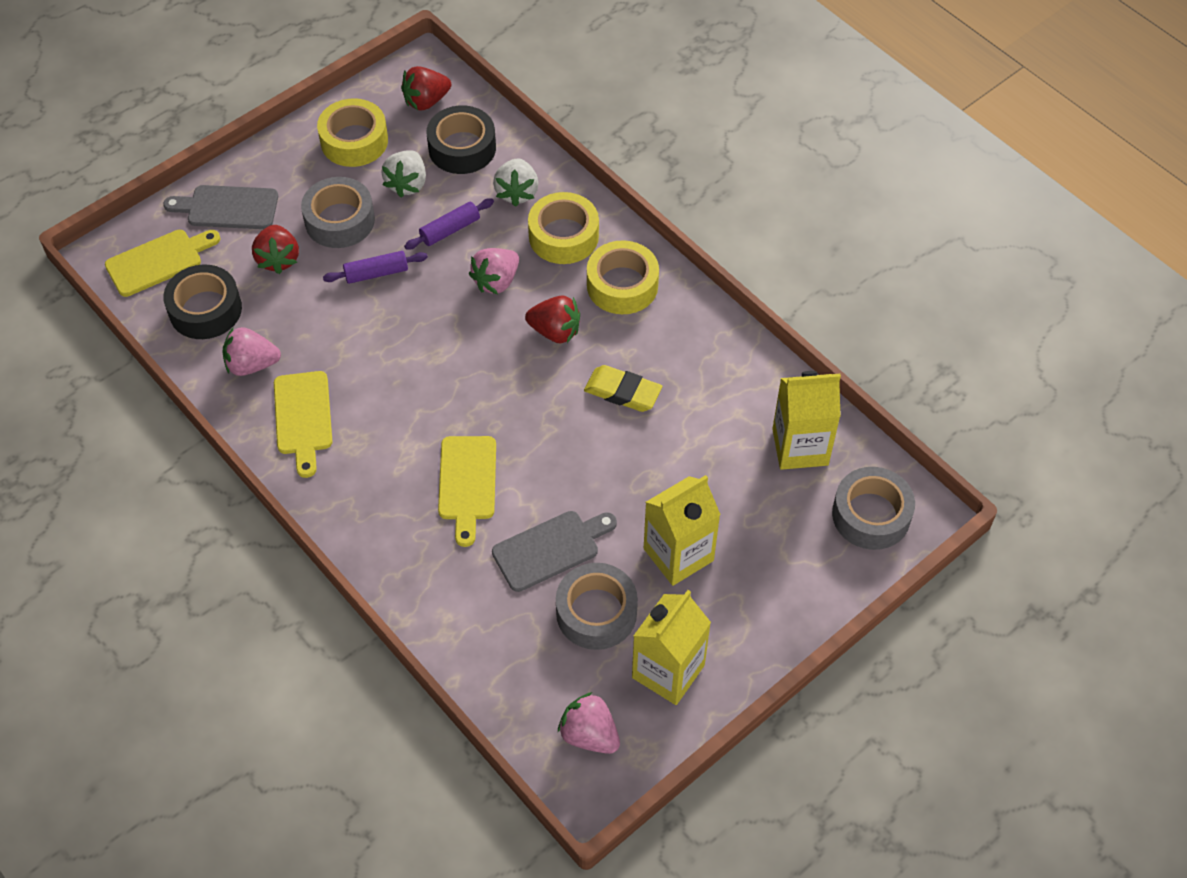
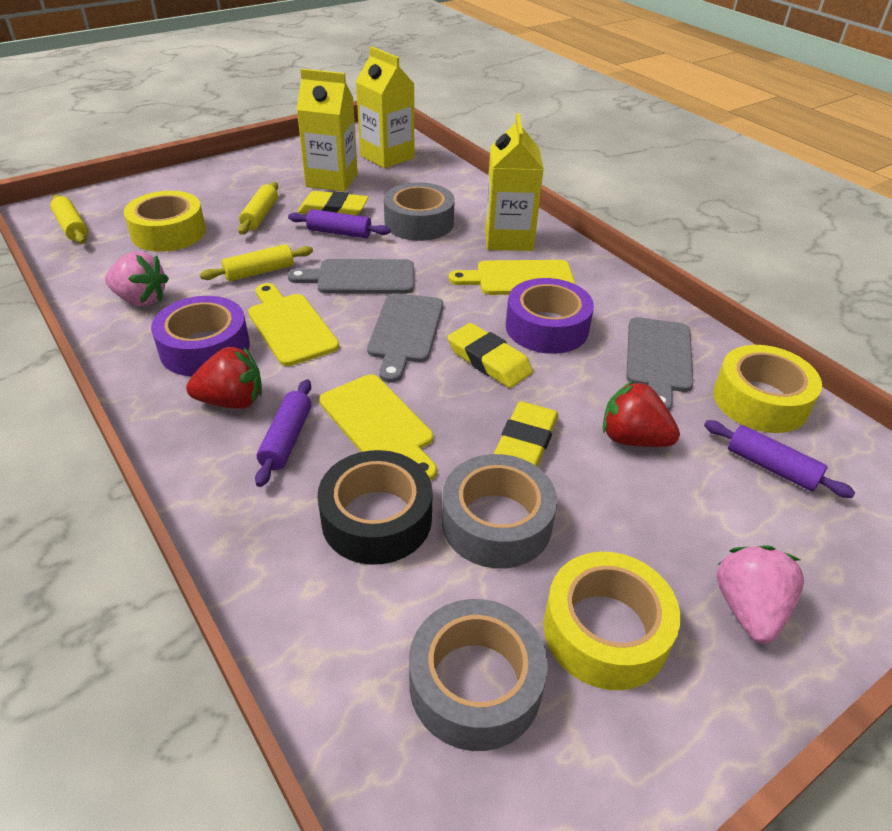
black tape: [163,265,242,339] [426,105,496,174] = 2 -> [318,450,432,565] = 1
grey cutting board: [163,185,278,229] [492,511,617,592] = 2 -> [288,259,414,294] [367,293,443,383] [626,317,693,411] = 3
pink strawberry: [222,327,281,376] [469,248,519,294] [558,692,620,754] = 3 -> [105,252,169,306] [716,545,804,644] = 2
purple rolling pin: [323,251,428,284] [404,198,494,250] = 2 -> [255,379,312,487] [288,209,390,238] [704,420,856,498] = 3
purple tape: none = 0 -> [151,296,250,377] [506,278,594,354] = 2
red strawberry: [252,225,299,274] [401,66,451,111] [525,295,580,343] = 3 -> [186,346,262,409] [603,381,680,447] = 2
white strawberry: [382,150,426,197] [493,158,539,207] = 2 -> none = 0
yellow eraser: [584,365,662,412] = 1 -> [298,191,369,215] [447,323,533,388] [494,401,558,467] = 3
yellow rolling pin: none = 0 -> [50,194,88,244] [200,244,313,281] [238,182,278,235] = 3

